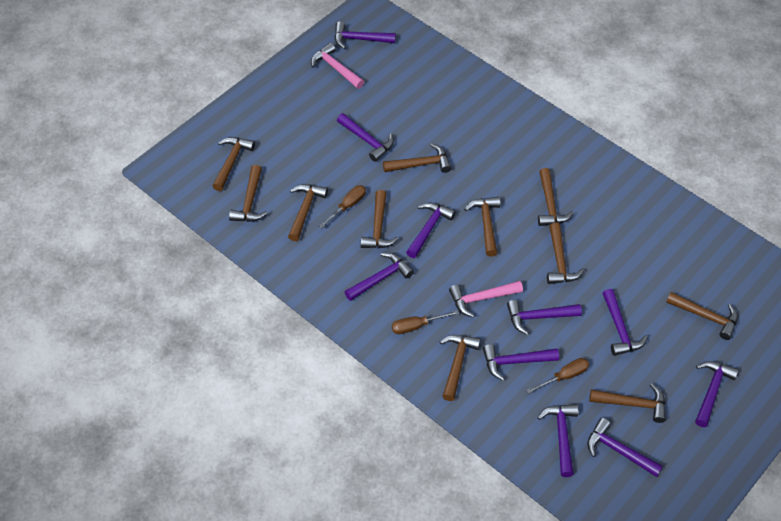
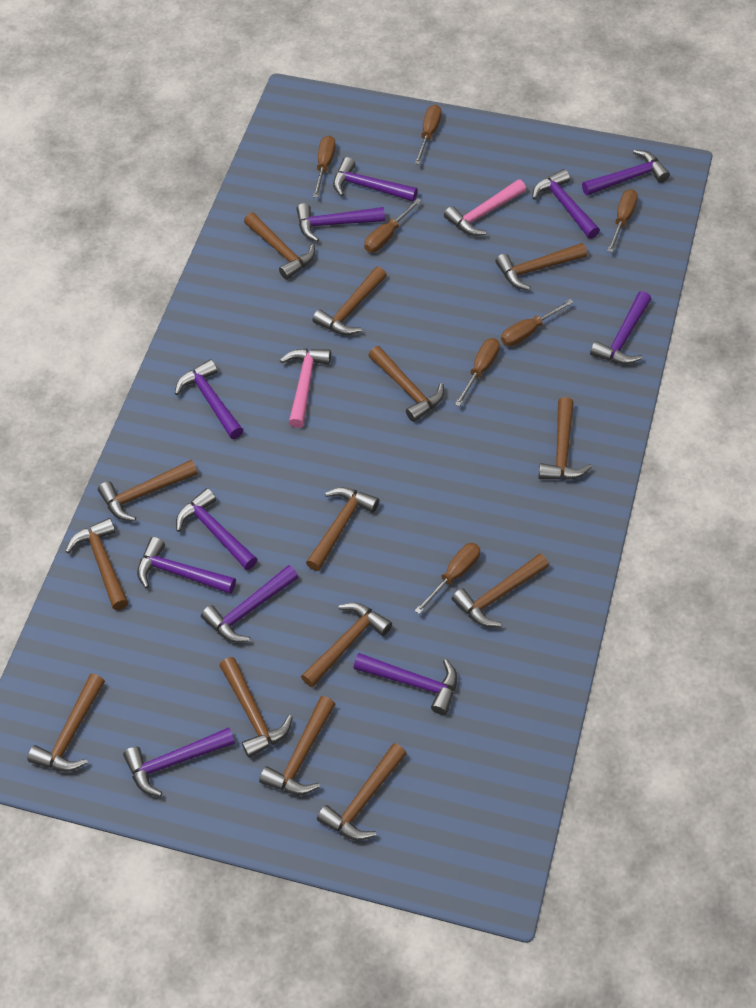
brown hammer: [212,137,255,191] [229,165,268,222] [288,184,328,241] [361,190,398,248] [383,143,451,173] [440,335,481,401] [464,197,501,257] [538,168,574,226] [547,223,584,284] [589,384,666,423] [666,292,738,340] = 11 -> [28,674,105,772] [65,518,128,610] [98,460,198,521] [219,657,293,758] [244,212,315,280] [259,696,335,795] [301,603,392,688] [306,487,379,571] [312,266,387,335] [317,743,407,841] [368,346,444,422] [452,553,549,627] [495,243,587,290] [539,397,592,480] = 14
brown screwdriver: [319,185,366,228] [392,310,459,334] [526,358,589,394] = 3 -> [313,136,336,198] [364,198,422,252] [415,105,441,164] [415,543,480,614] [455,338,500,407] [501,299,574,346] [608,189,638,252] = 7
purple hammer: [335,21,395,49] [337,113,394,162] [345,253,414,301] [406,203,456,258] [483,344,559,381] [507,300,582,335] [538,404,579,477] [587,418,663,477] [603,289,648,356] [695,361,739,427] = 10 -> [123,727,235,797] [137,537,236,594] [175,359,243,439] [176,488,257,570] [201,565,298,642] [297,203,385,242] [333,157,418,202] [354,653,457,715] [532,169,600,239] [582,150,670,196] [590,291,651,364] = 11

